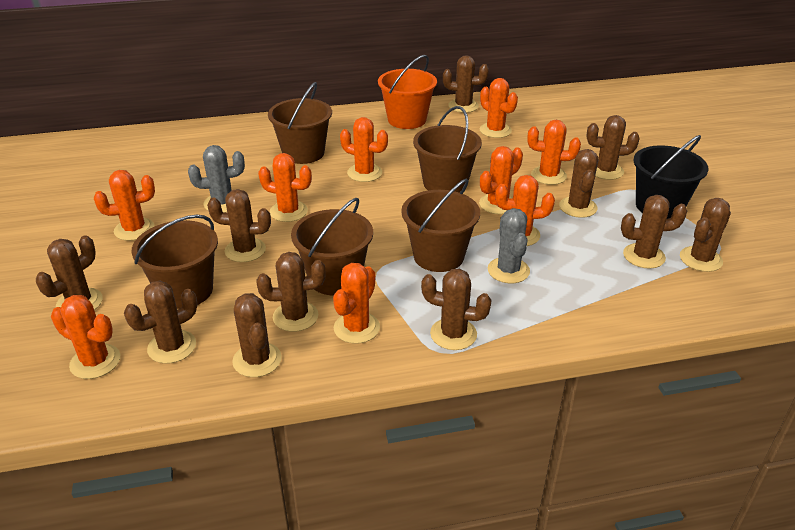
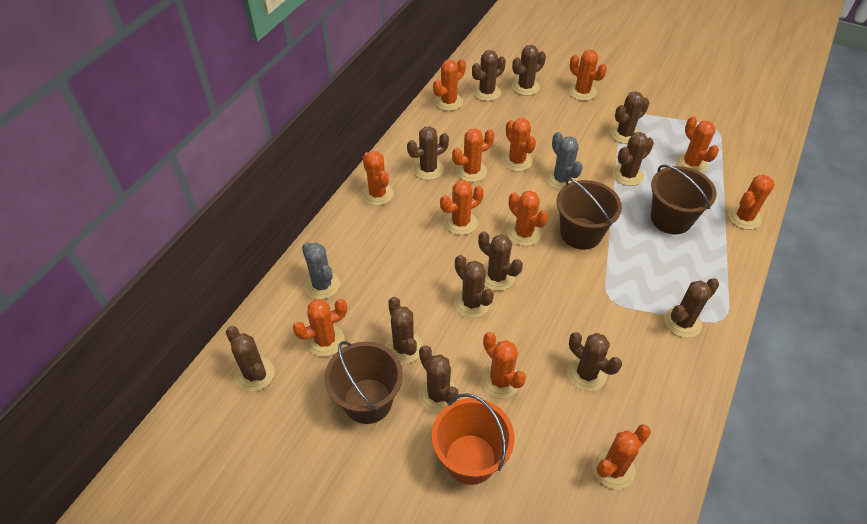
black bucket: [634,135,708,219] = 1 -> none = 0
brown bucket: [131,215,218,309] [268,82,332,164] [291,198,373,295] [401,179,480,272] [413,106,482,193] = 5 -> [325,341,403,424] [556,178,622,250] [651,165,717,234] = 3
brown cactus: [36,236,103,310] [124,280,197,364] [207,189,271,262] [232,293,282,377] [257,252,326,332] [421,269,492,350] [443,55,489,113] [559,149,598,218] [587,115,640,180] [621,195,687,269] [680,198,731,272] = 11 -> [226,326,275,391] [385,297,423,364] [407,126,449,180] [418,345,458,413] [454,255,494,318] [472,50,506,101] [478,231,523,291] [512,45,546,96] [567,332,622,391] [610,91,649,144] [612,132,654,186] [664,278,719,338] = 12
orange cactus: [51,295,120,379] [94,170,155,241] [258,153,312,222] [333,263,380,344] [340,117,388,182] [479,146,523,214] [480,78,518,138] [495,175,555,246] [528,120,581,185] = 9 -> [293,299,347,357] [362,151,394,206] [433,59,466,111] [440,180,484,235] [452,128,495,182] [481,332,526,398] [502,118,536,172] [507,190,549,246] [569,50,607,101] [592,424,651,490] [676,116,719,173] [728,174,775,230] = 12

